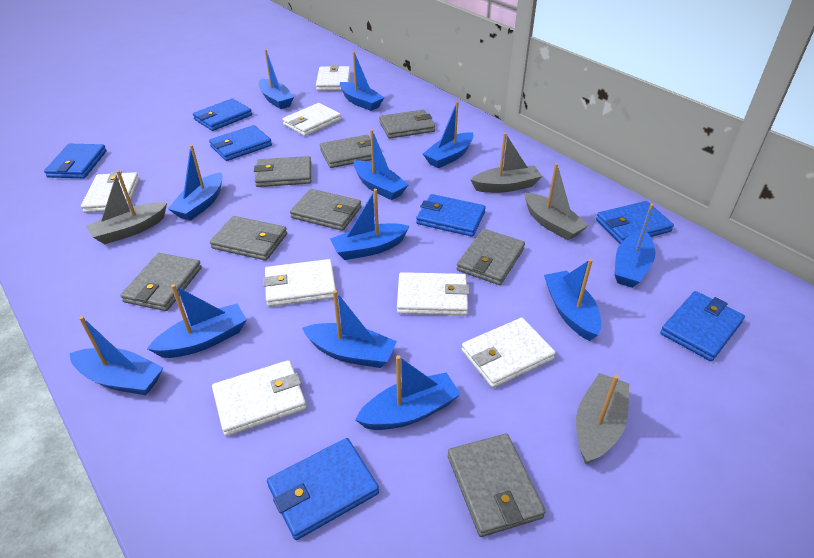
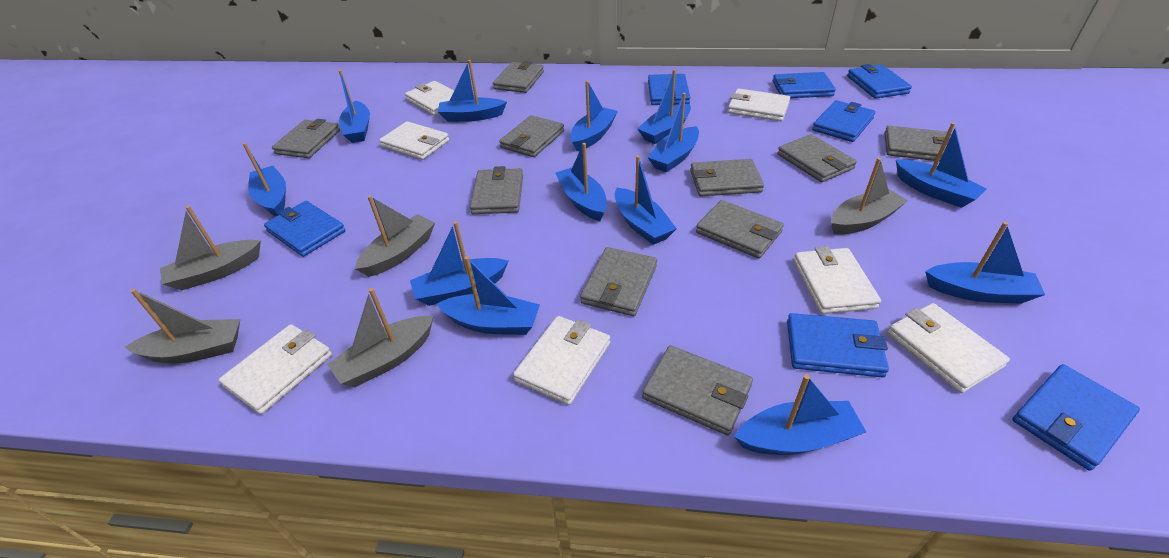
blue boat: [69,316,163,395] [147,284,247,358] [168,145,223,221] [259,49,294,109] [302,290,397,368] [330,189,410,260] [340,52,384,111] [353,129,408,200] [355,355,461,430] [423,101,473,168] [544,259,601,341] [614,204,655,288] = 12 -> [243,143,286,217] [338,70,370,143] [410,221,508,306] [437,256,540,335] [438,60,507,122] [555,143,607,221] [570,80,618,151] [615,155,677,245] [637,69,691,144] [648,93,699,172] [734,375,866,455] [896,122,987,208] [925,222,1045,304] = 13
grey boat: [86,170,167,244] [470,133,542,193] [525,163,589,240] [576,373,629,464] = 4 -> [125,289,240,363] [160,206,261,290] [327,288,434,387] [355,195,435,277] [831,158,908,235] = 5
grey wallet: [120,253,202,311] [210,216,287,261] [254,156,311,187] [290,189,361,231] [320,135,372,168] [379,110,435,139] [448,434,545,537] [457,229,525,285] = 8 -> [272,119,340,158] [470,166,523,214] [493,61,544,93] [499,115,564,157] [580,247,657,316] [642,345,753,435] [690,159,764,196] [696,200,784,259] [777,134,857,182] [884,126,952,161] = 10

